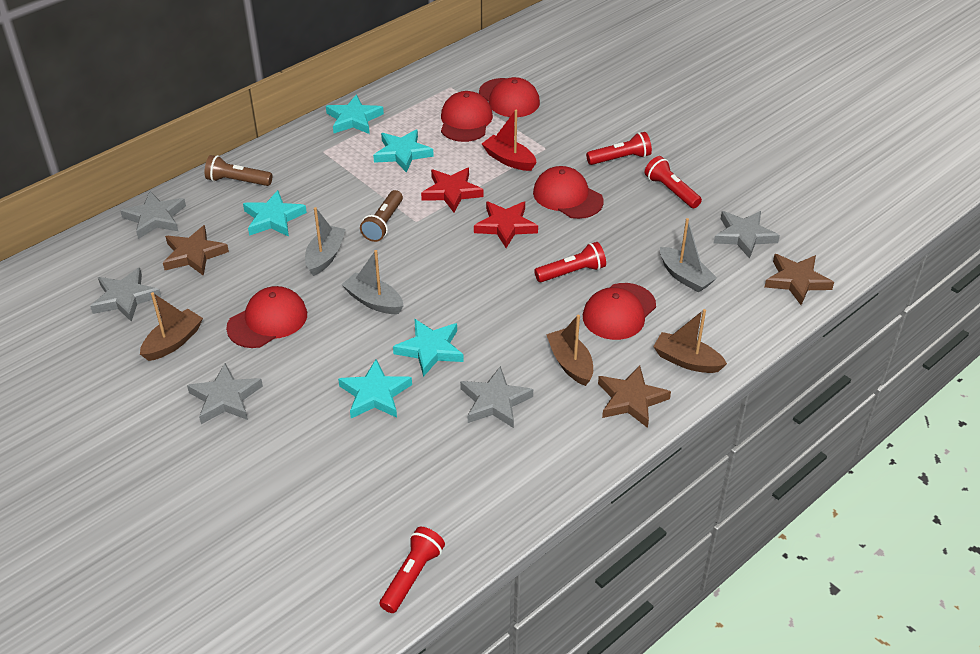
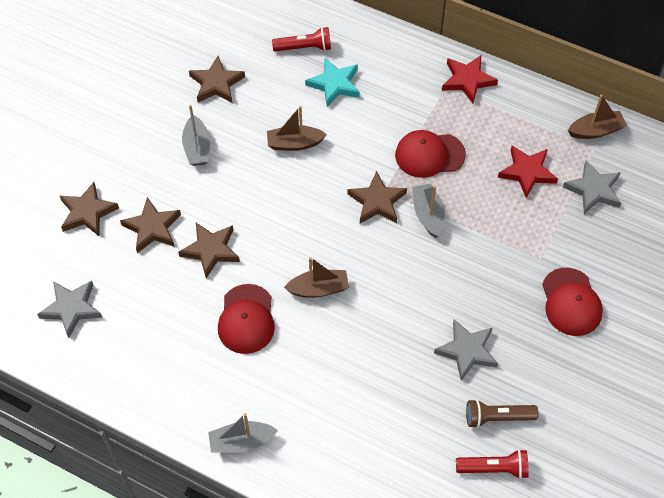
brown flashlight: [205,155,272,186] [360,190,403,242] = 2 -> [466,399,539,428] = 1
brown star: [163,225,229,276] [598,365,671,428] [765,254,834,305] = 3 -> [60,182,119,236] [120,197,181,253] [178,223,240,278] [189,56,245,103] [347,171,407,223] = 5
grey star: [90,267,161,322] [120,191,186,239] [187,363,263,424] [460,366,533,428] [714,211,780,259] = 5 -> [37,281,102,338] [434,319,498,381] [563,160,621,214] = 3
red boat: [482,110,537,171] = 1 -> none = 0
red cap: [226,286,307,348] [441,91,493,142] [479,77,540,117] [533,166,604,219] [583,283,656,340] = 5 -> [218,284,275,354] [395,130,466,178] [542,268,603,336] = 3
red flashlight: [380,527,445,613] [534,242,606,282] [586,132,652,165] [644,156,702,208] = 4 -> [272,27,331,51] [456,449,529,479] = 2
turquoise star: [243,190,307,237] [326,94,384,134] [338,359,412,418] [373,129,434,173] [393,319,464,377] = 5 -> [305,57,360,107] = 1

